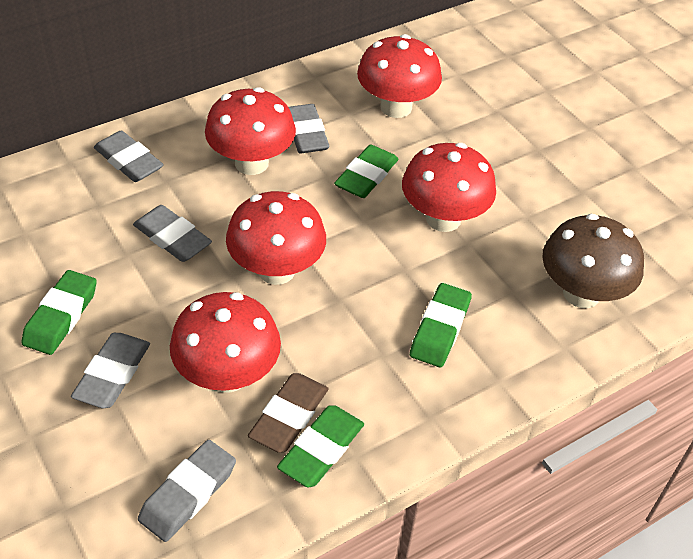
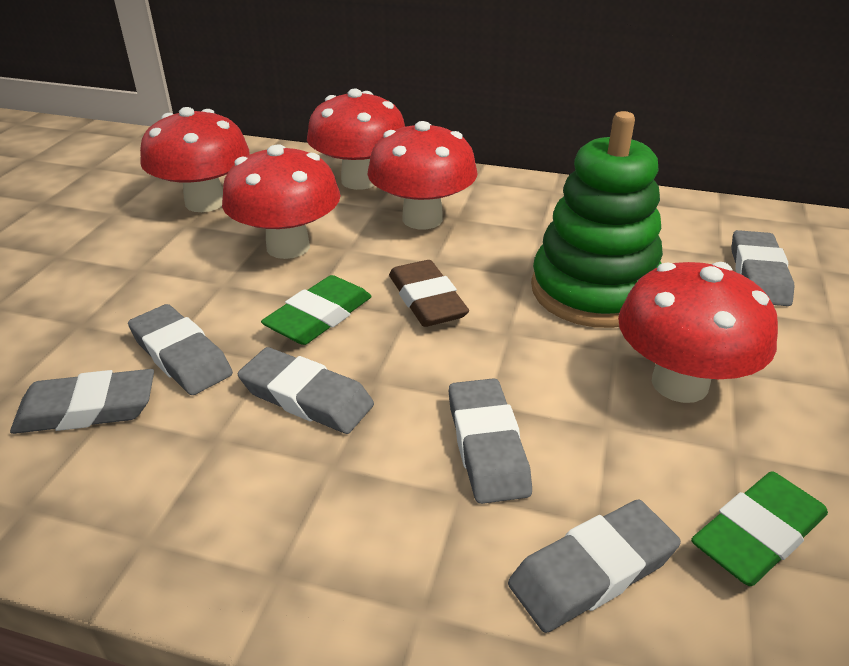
brown mushroom: [542,214,644,308] = 1 -> none = 0
green eraser: [21,270,97,355] [277,405,364,488] [334,145,398,198] [410,283,472,367] = 4 -> [261,275,372,345] [691,471,828,586] = 2
green stacking toy: none = 0 -> [531,111,663,328] = 1
grey eraser: [71,333,150,408] [94,130,164,182] [133,205,212,262] [138,440,236,542] [288,104,330,153] = 5 -> [10,369,154,434] [128,304,233,395] [238,347,374,434] [449,378,532,504] [508,500,681,633] [731,230,795,306] = 6

